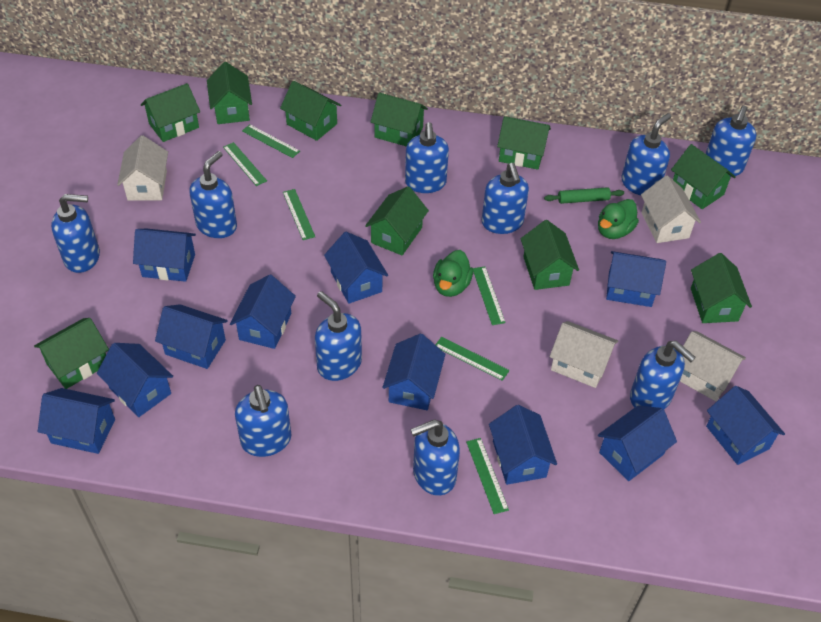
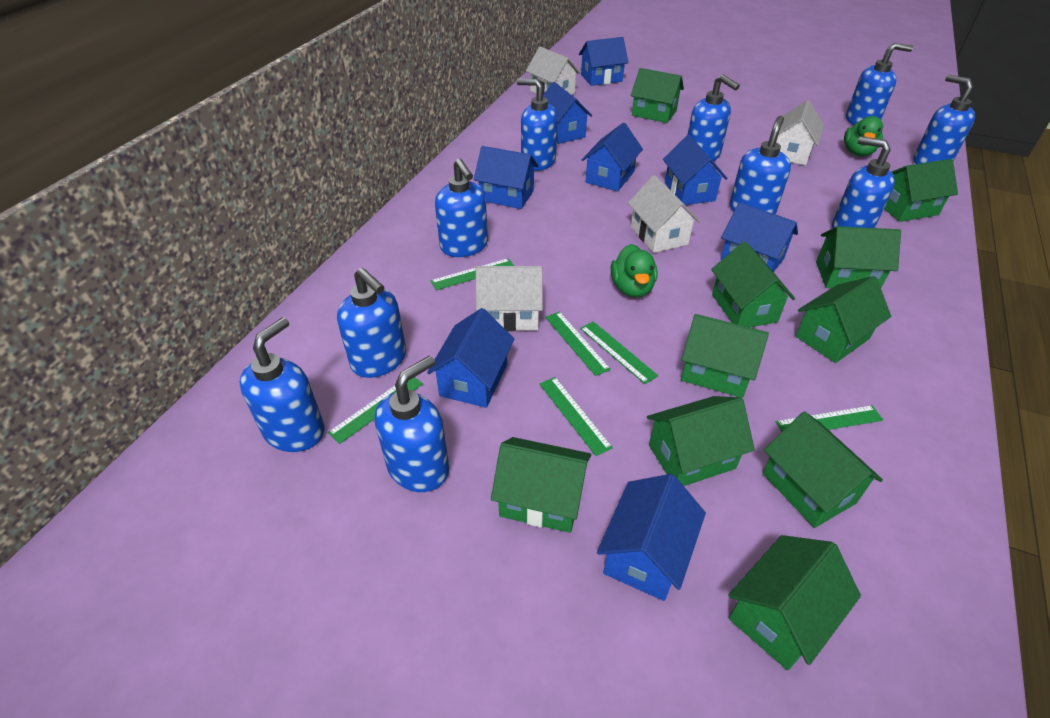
blue house: [38,388,115,454] [97,343,173,417] [133,229,196,282] [155,304,228,369] [230,274,296,349] [324,232,388,304] [383,333,445,410] [489,405,557,485] [598,405,677,481] [606,251,666,307] [706,386,785,465] = 11 -> [427,308,514,408] [474,146,538,209] [543,82,592,144] [579,37,629,86] [581,123,643,191] [597,474,706,601] [663,135,728,205] [720,202,798,272] = 8
green rolling pin: [544,187,624,204] = 1 -> none = 0

